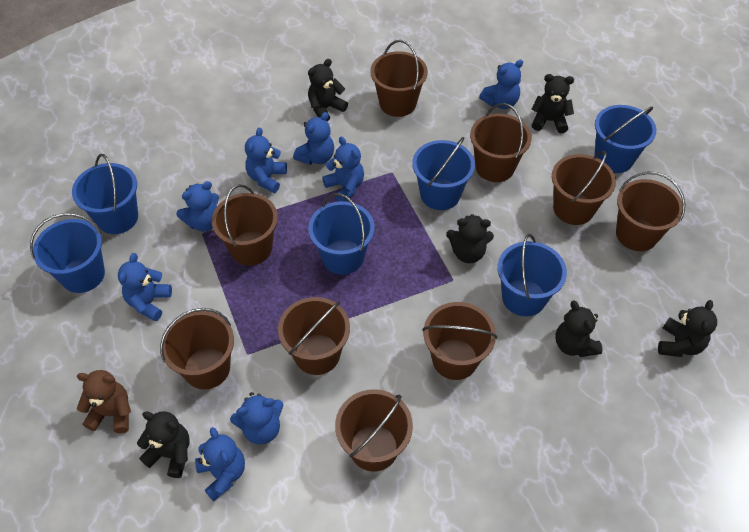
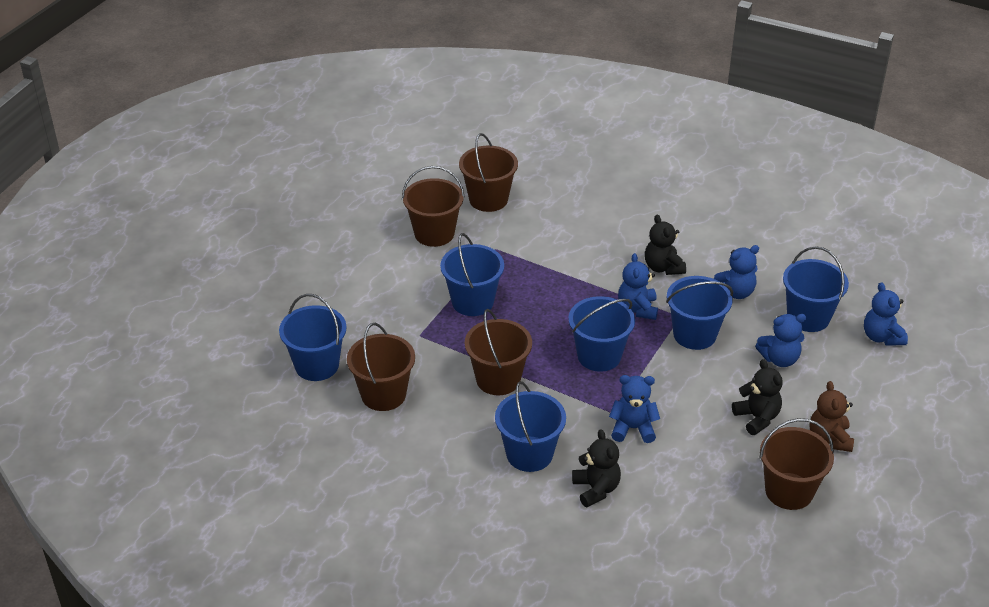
black teddy bear: [137,411,190,478] [308,59,348,122] [446,214,494,263] [532,74,574,133] [555,300,602,357] [658,300,717,357] = 6 -> [572,429,621,507] [645,215,686,275] [732,359,783,435] = 3
blue teddy bear: [118,253,172,321] [176,181,219,232] [195,427,245,501] [230,392,283,445] [245,127,287,193] [293,112,334,165] [322,137,364,202] [479,60,523,109] = 8 -> [609,375,660,443] [618,253,658,320] [714,245,759,299] [755,314,806,367] [864,282,908,346] = 5
brown bucket: [160,308,234,390] [212,184,278,266] [278,297,350,375] [335,389,413,472] [370,40,428,117] [422,302,497,380] [470,103,532,182] [552,151,616,225] [616,171,685,251] = 9 -> [347,323,415,411] [402,166,465,247] [459,133,518,212] [465,309,532,395] [759,418,834,510] = 5

